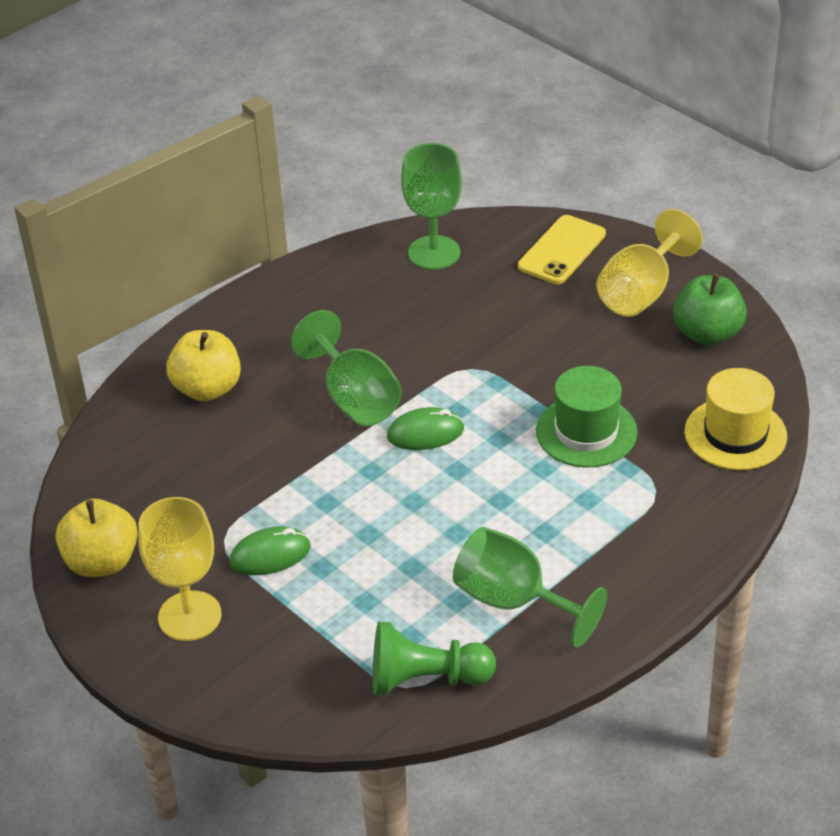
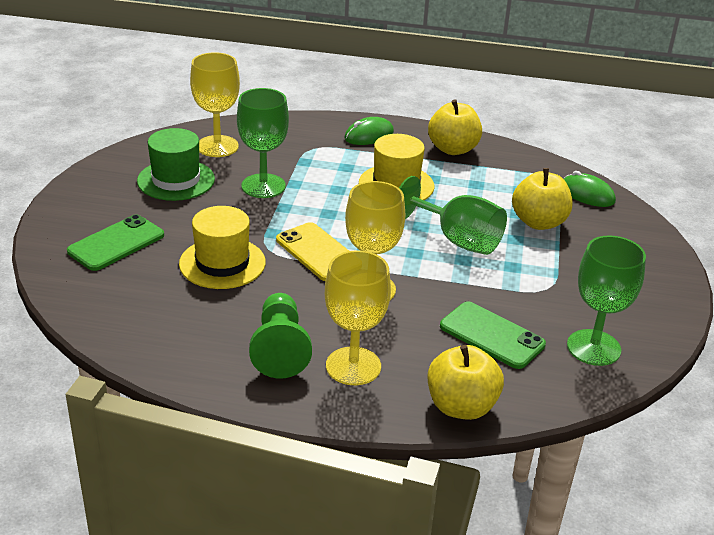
green apple: [673,274,747,346] = 1 -> none = 0
green phone: none = 0 -> [67,214,164,271] [440,301,546,369] = 2
yellow apple: [56,499,138,577] [166,330,241,401] = 2 -> [428,99,482,155] [428,345,504,420] [512,168,573,230] = 3
yellow goblet: [138,497,222,641] [596,209,703,317] = 2 -> [190,52,240,157] [325,250,391,385] [345,181,405,300] = 3
yellow hat: [684,368,787,470] = 1 -> [179,206,266,289] [359,134,434,200] = 2

